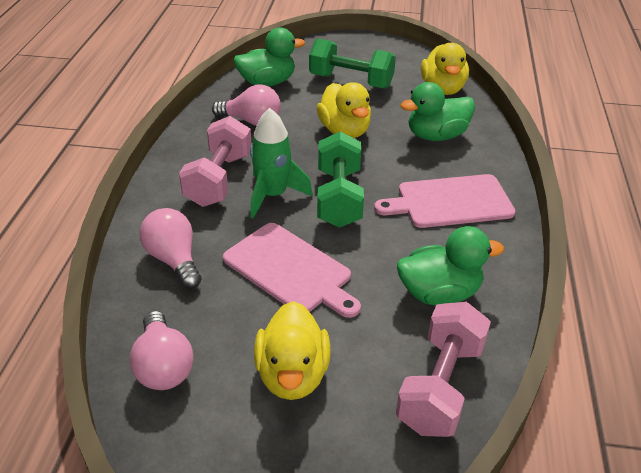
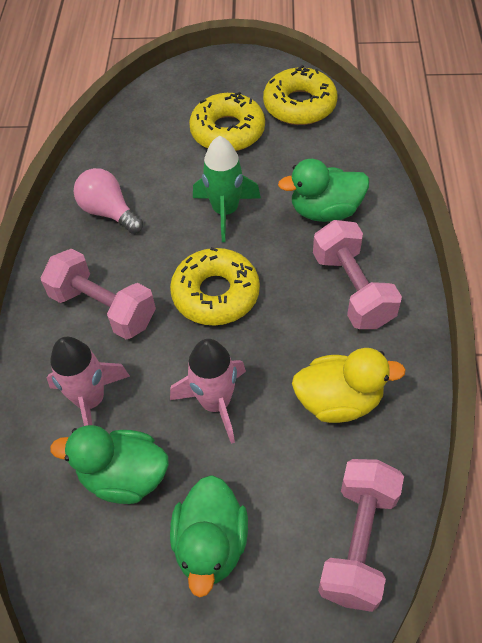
green dumbbell: [309,38,396,89] [317,131,364,228] = 2 -> none = 0
pink cutting board: [223,223,361,318] [374,174,516,228] = 2 -> none = 0
pink dumbbell: [179,116,252,207] [396,302,491,437] = 2 -> [40,249,156,339] [313,220,402,329] [318,459,404,612] = 3
pink light bulb: [129,311,194,390] [140,208,201,289] [212,84,281,126] = 3 -> [74,168,143,234] = 1
pink rocket: none = 0 -> [47,337,130,426] [170,339,246,444] = 2
yellow donut: none = 0 -> [170,247,260,326] [189,92,265,151] [263,65,338,125] = 3
yellow duck: [254,301,331,400] [316,82,371,138] [421,43,469,95] = 3 -> [292,348,406,423] = 1

